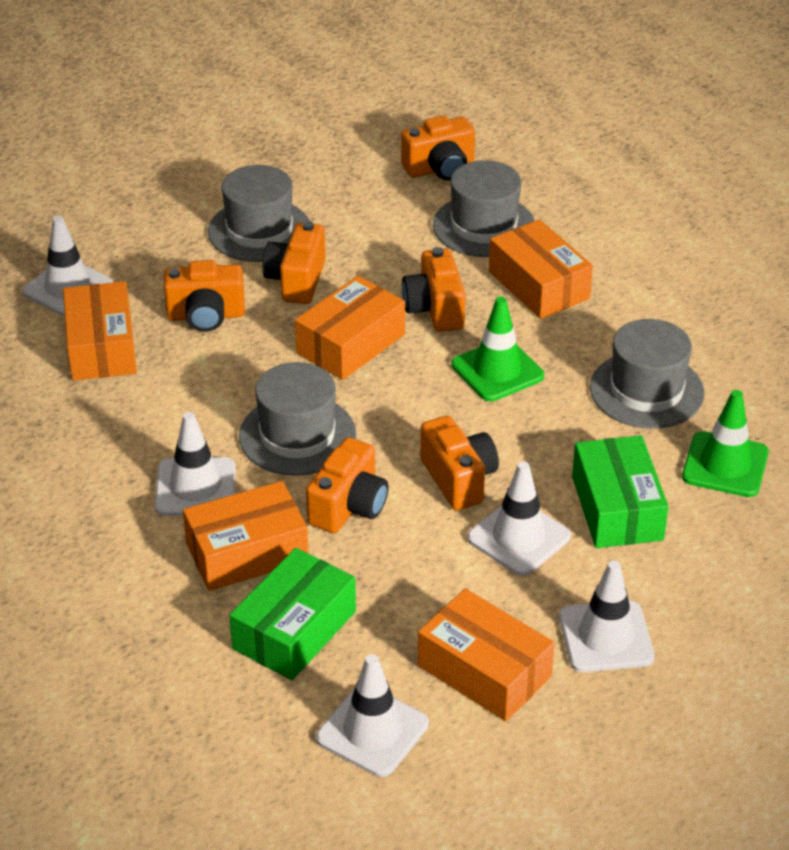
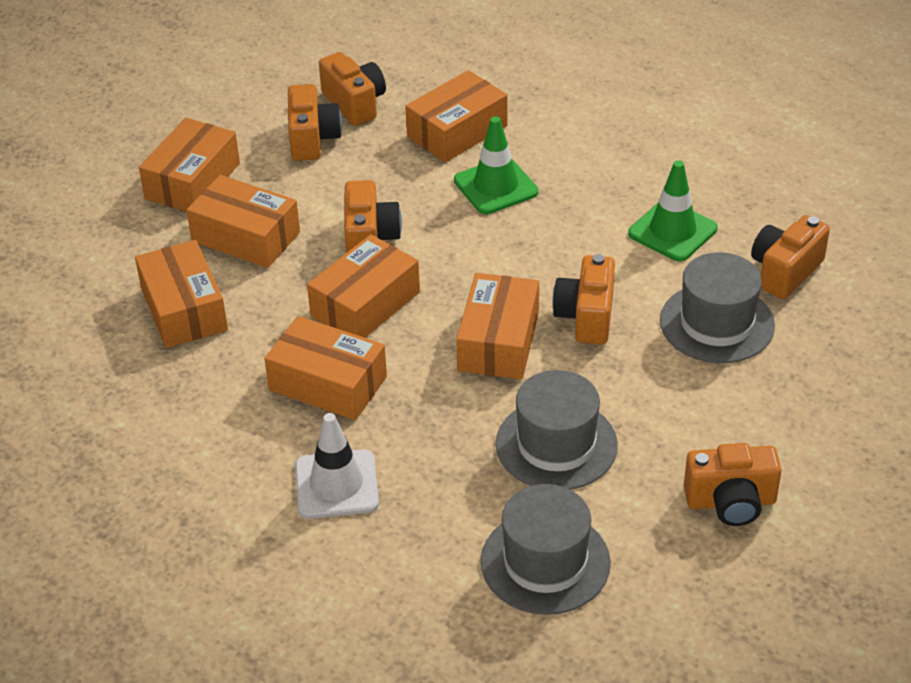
green box: [229,548,356,680] [572,435,669,548] = 2 -> none = 0
grey hat: [208,165,309,262] [239,362,356,476] [433,160,535,257] [590,319,705,429] = 4 -> [481,484,611,615] [496,370,618,490] [660,252,775,363] = 3
orange box: [63,281,137,381] [183,481,309,591] [295,276,405,380] [418,589,555,721] [489,219,593,319] = 5 -> [135,240,228,348] [139,118,240,212] [186,175,300,268] [264,316,387,420] [307,234,420,338] [405,70,507,162] [456,273,539,379] = 7
white traffic cone: [22,216,113,316] [155,412,236,516] [316,654,429,777] [467,462,571,576] [559,560,655,672] = 5 -> [295,413,379,519] = 1

